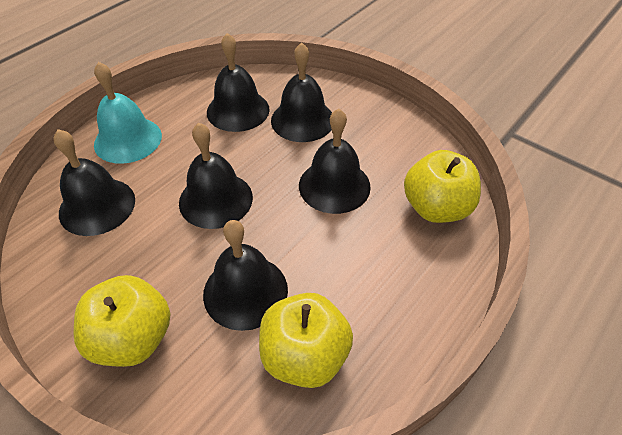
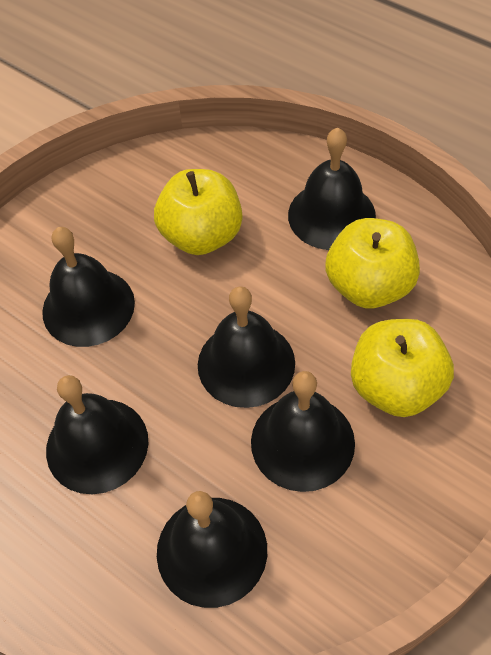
turquoise bell: [94,62,162,164] = 1 -> none = 0

